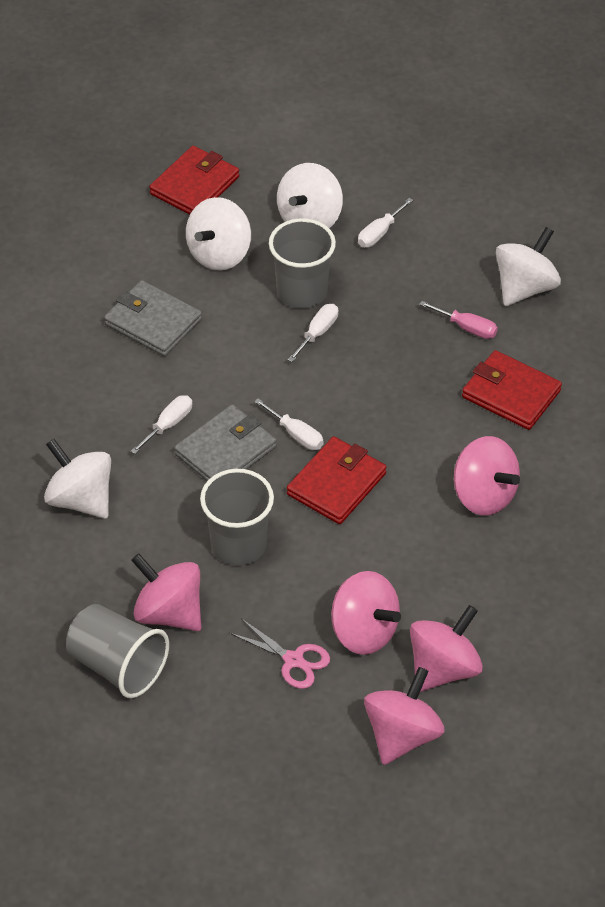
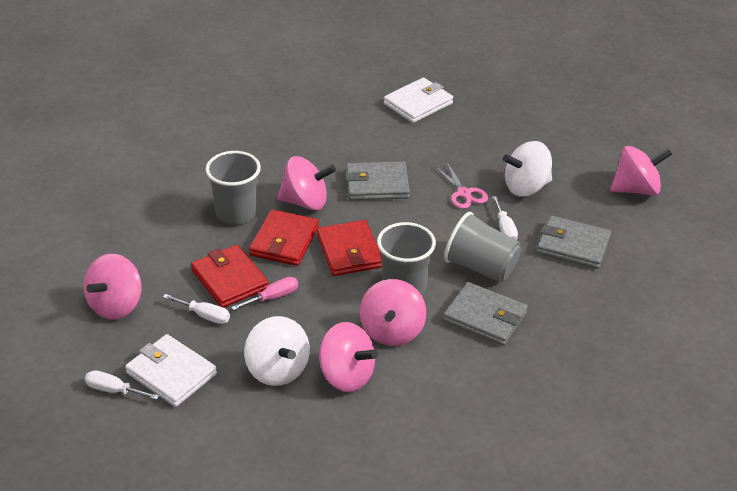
grey wallet: [104,280,202,357] [174,404,277,481] = 2 -> [346,161,410,200] [443,282,528,346] [537,216,611,269] = 3
white screwdriver: [131,395,192,454] [254,398,324,450] [288,304,338,362] [358,198,413,248] = 4 -> [85,370,159,400] [163,294,230,324] [492,196,518,240] = 3
white spinning top: [44,439,111,519] [186,197,251,270] [277,163,343,228] [496,227,561,306] = 4 -> [244,316,310,386] [503,141,552,197] = 2
white wallet: none = 0 -> [125,334,217,407] [384,77,453,123] = 2

